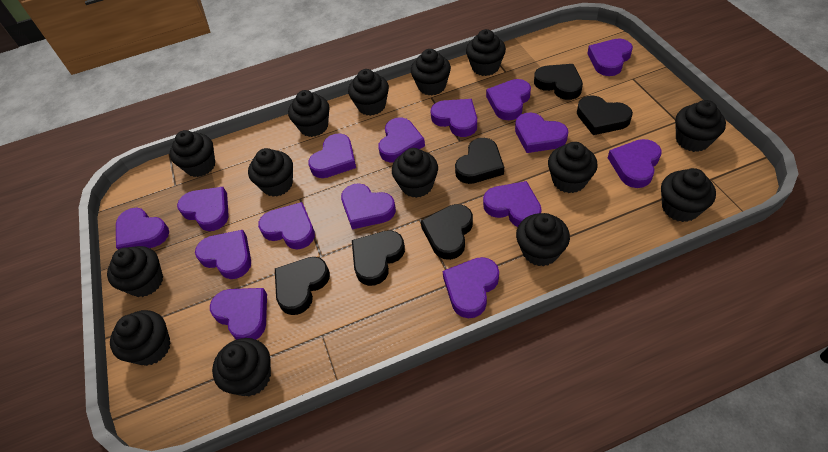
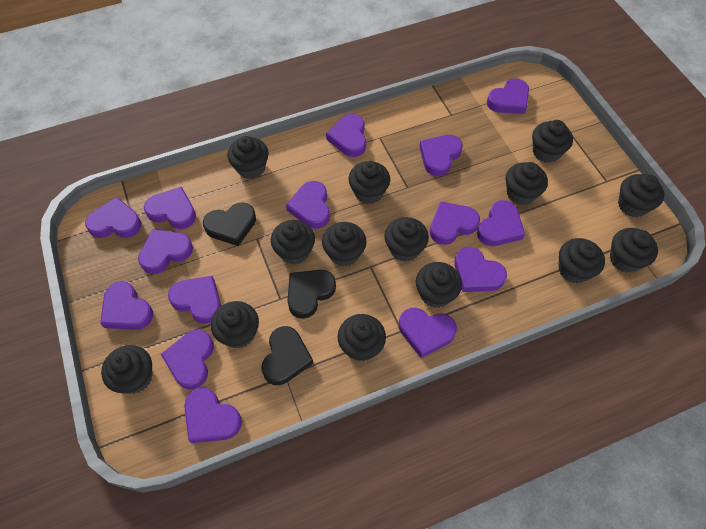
black heart: [275,257,330,315] [352,230,405,286] [421,204,473,260] [455,138,504,184] [534,64,583,100] [577,95,633,135] = 6 -> [203,202,256,246] [261,326,314,385] [288,270,336,319] = 3

